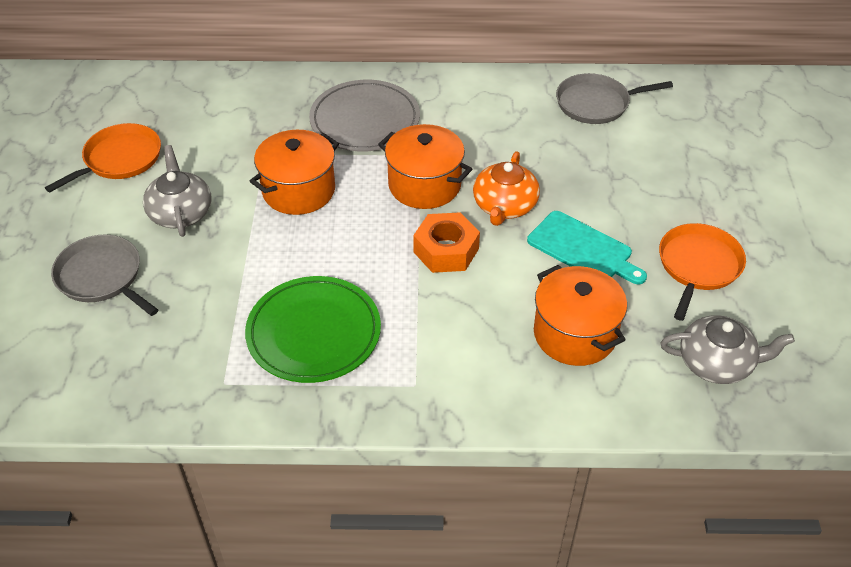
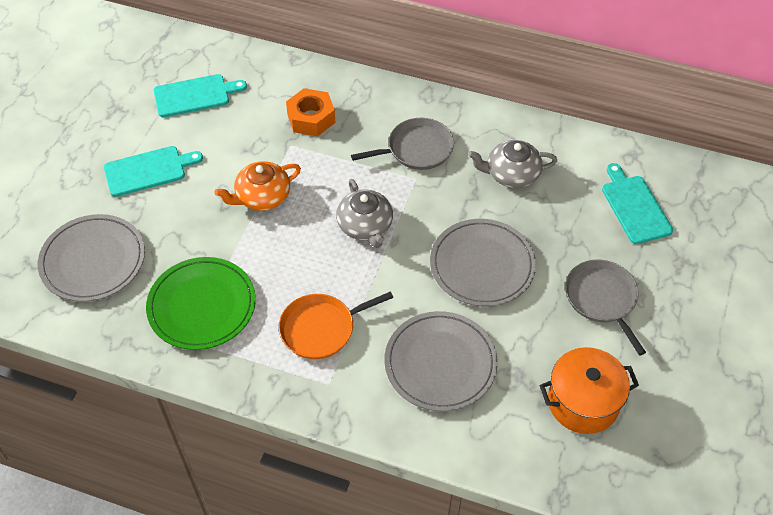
grey plate: [309,80,420,151] = 1 -> [38,214,145,302] [384,311,498,411] [430,219,536,307] = 3
orange pan: [45,123,161,193] [659,223,746,321] = 2 -> [279,291,393,359] = 1
orange pot: [250,130,339,215] [378,124,472,209] [534,265,627,366] = 3 -> [540,347,639,434] = 1
turquoise cutting board: [527,211,647,285] = 1 -> [104,146,203,197] [154,74,247,117] [602,163,673,244] = 3

